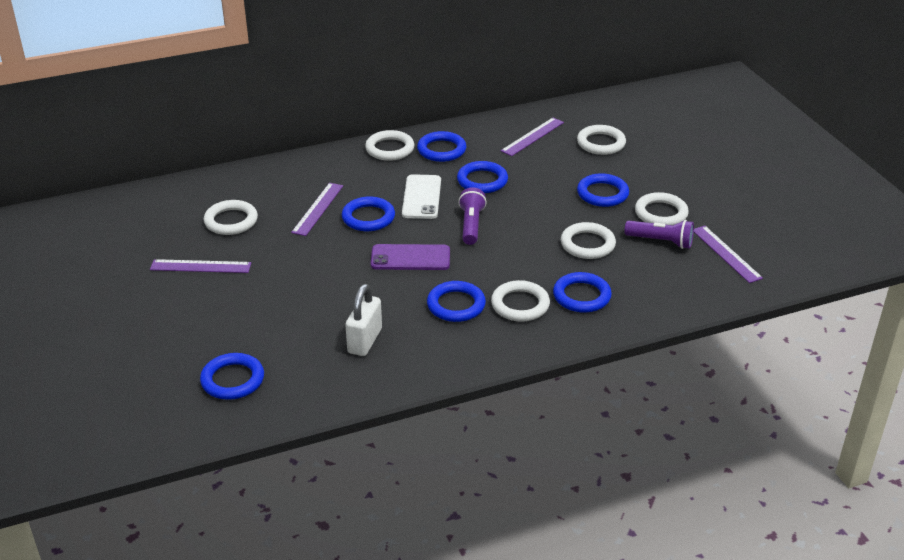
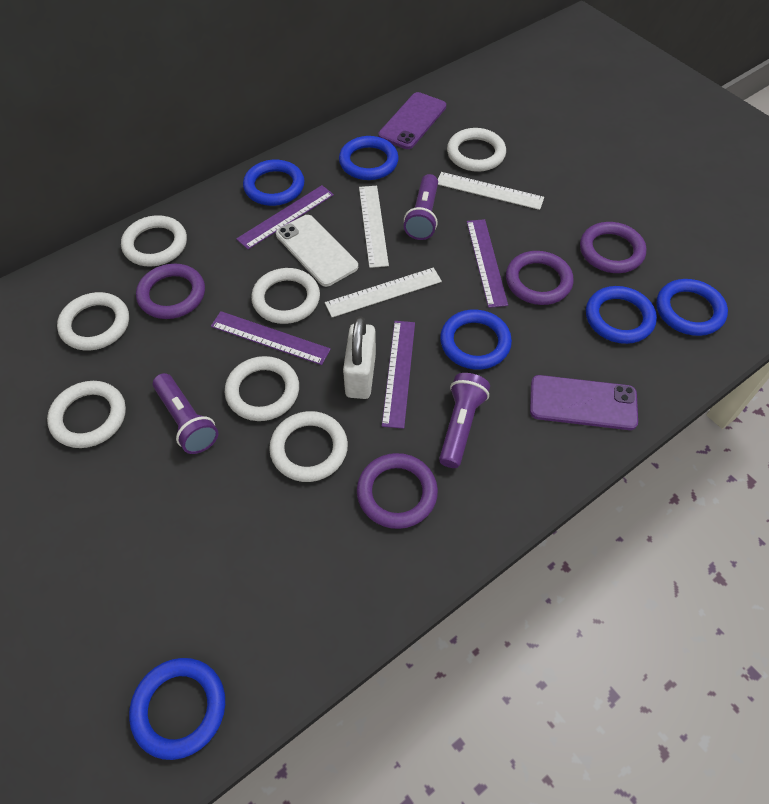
blue ring: [200,353,264,400] [342,196,395,231] [417,131,466,162] [427,281,486,322] [457,161,508,193] [553,272,612,313] [577,173,629,207] = 7 -> [129,658,225,760] [243,160,305,206] [339,136,399,180] [440,310,512,370] [586,286,657,344] [656,279,728,336] = 6
purple flashlight: [458,187,487,245] [624,220,694,249] = 2 -> [153,373,218,454] [404,174,438,240] [439,373,490,468] = 3
purple phone: [371,244,450,270] = 1 -> [378,92,446,149] [530,375,638,430] = 2
purple ring: none = 0 -> [136,264,205,319] [357,453,438,529] [506,251,573,305] [580,222,646,273] = 4
white ring: [203,200,258,235] [365,130,414,161] [491,280,550,322] [561,222,616,259] [577,125,626,155] [635,192,689,225] = 6 -> [47,381,126,448] [57,292,129,351] [121,215,187,266] [225,356,299,421] [251,268,320,324] [269,411,348,482] [447,128,506,172] = 7
white ruler: none = 0 -> [325,267,442,317] [359,186,389,268] [438,172,544,210] = 3

